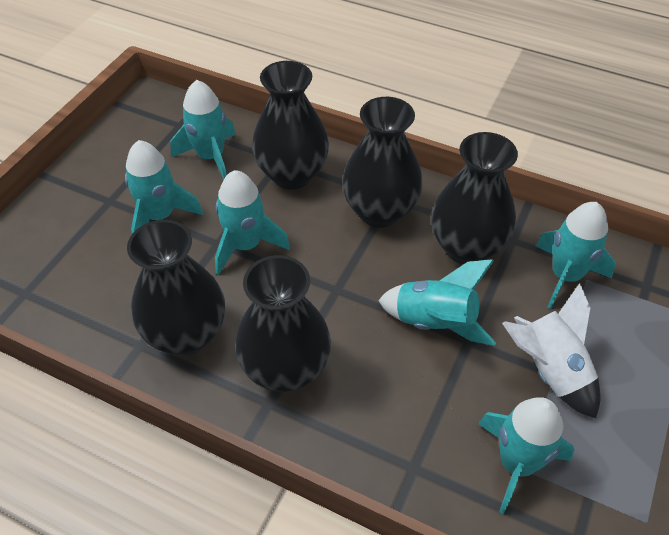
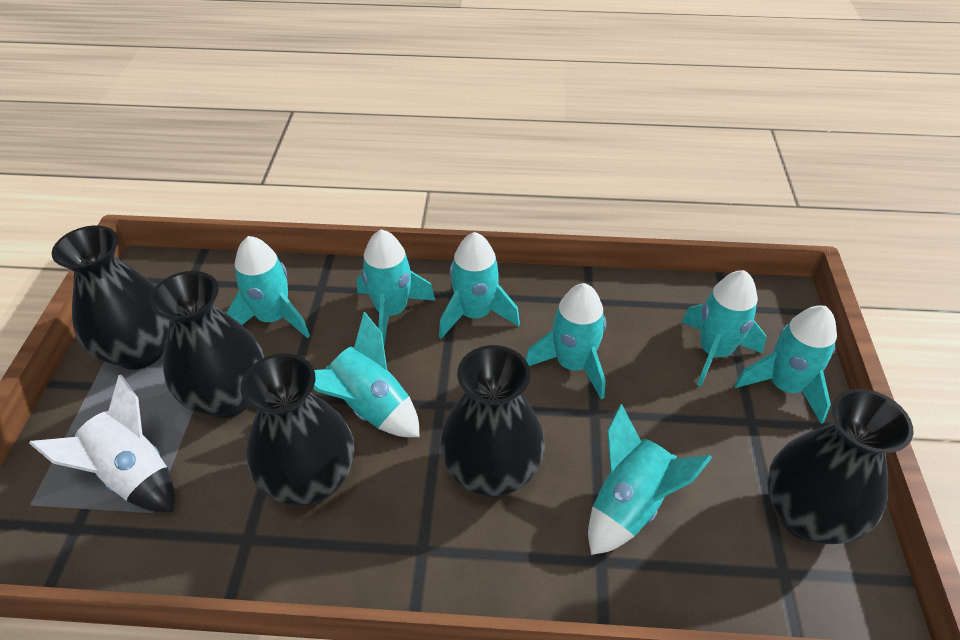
turquoise rocket: [125,140,203,234] [170,80,236,180] [215,170,290,275] [378,259,496,346] [478,397,574,514] [536,202,616,309] = 6 -> [226,236,310,338] [313,312,419,437] [357,229,435,344] [439,232,520,339] [525,283,606,399] [588,404,712,555] [681,270,766,386] [734,306,837,424] = 8

